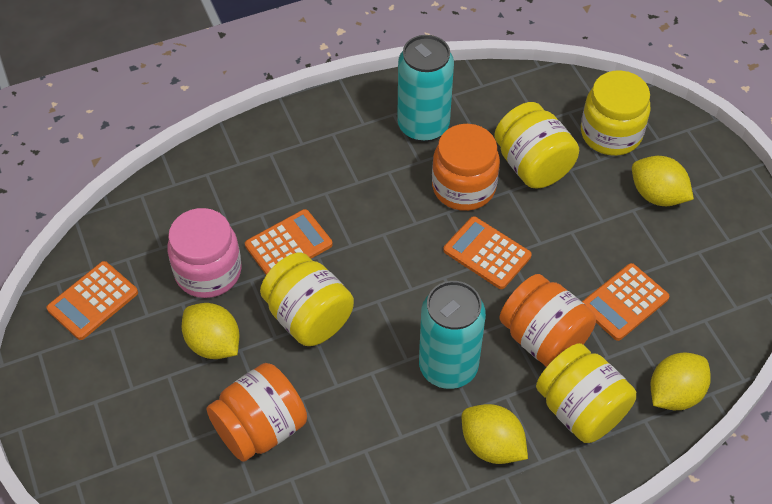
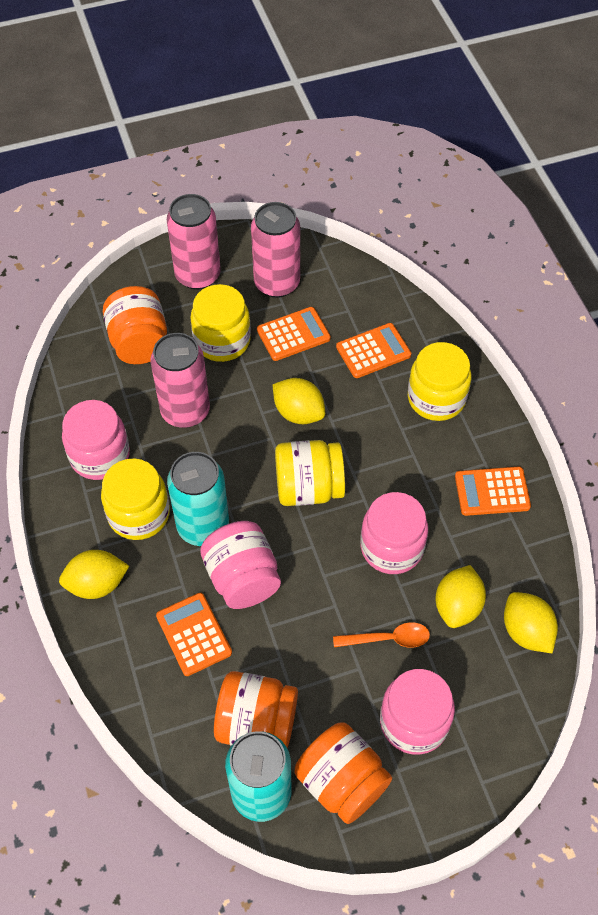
orange spoon: none = 0 -> [333,622,430,648] = 1
pink can: none = 0 -> [150,333,210,428] [167,194,221,290] [251,202,300,298] = 3
pink jar: [167,208,242,298] = 1 -> [62,400,130,480] [200,521,281,609] [361,492,428,574] [380,669,455,755] = 4

